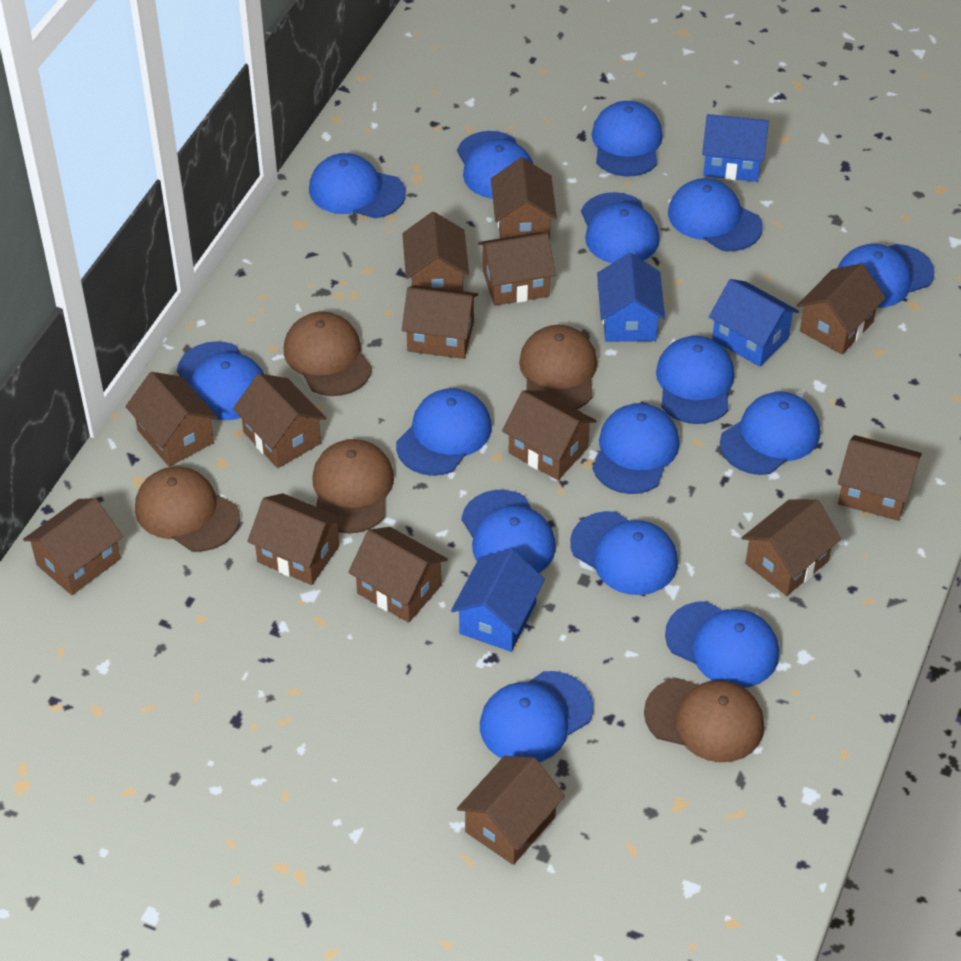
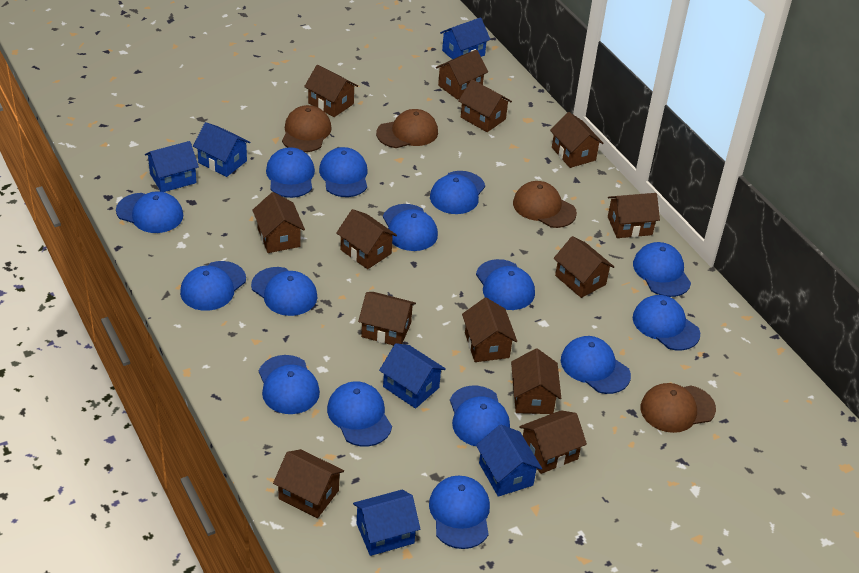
blue house: [451,549,545,652] [597,253,665,342] [702,114,769,182] [709,279,799,367] = 4 -> [145,141,199,192] [193,122,250,177] [353,490,420,556] [379,343,446,408] [440,17,490,59] [476,424,542,497] = 6
brown cap: [135,467,240,552] [284,312,372,396] [312,439,394,534] [519,325,597,409] [644,678,764,762] = 5 -> [282,105,332,152] [376,109,438,148] [513,181,577,228] [641,383,716,433] = 4
brown house: [23,498,123,595] [125,372,218,467] [233,373,326,468] [247,493,344,585] [348,527,448,623] [402,212,469,291] [402,285,478,359] [457,756,565,865] [478,232,555,306] [491,157,557,239] [502,390,596,480] [742,500,841,596] [797,264,886,354] [838,435,922,521] = 14 -> [252,192,305,253] [273,449,344,518] [304,65,358,117] [336,209,397,269] [358,292,416,346] [436,50,488,100] [458,79,512,132] [462,298,517,362] [511,348,561,414] [519,410,587,474] [550,112,604,168] [554,236,614,298] [608,193,660,238] = 13

